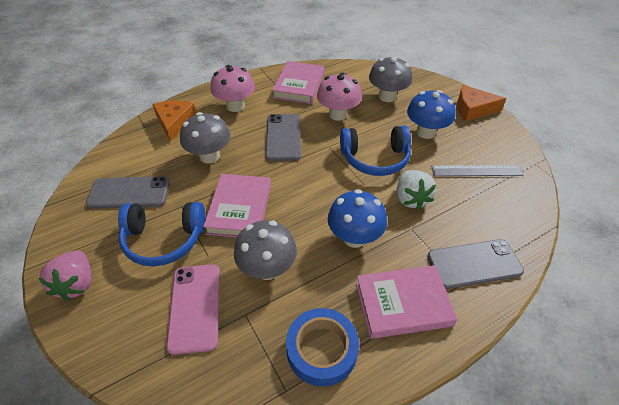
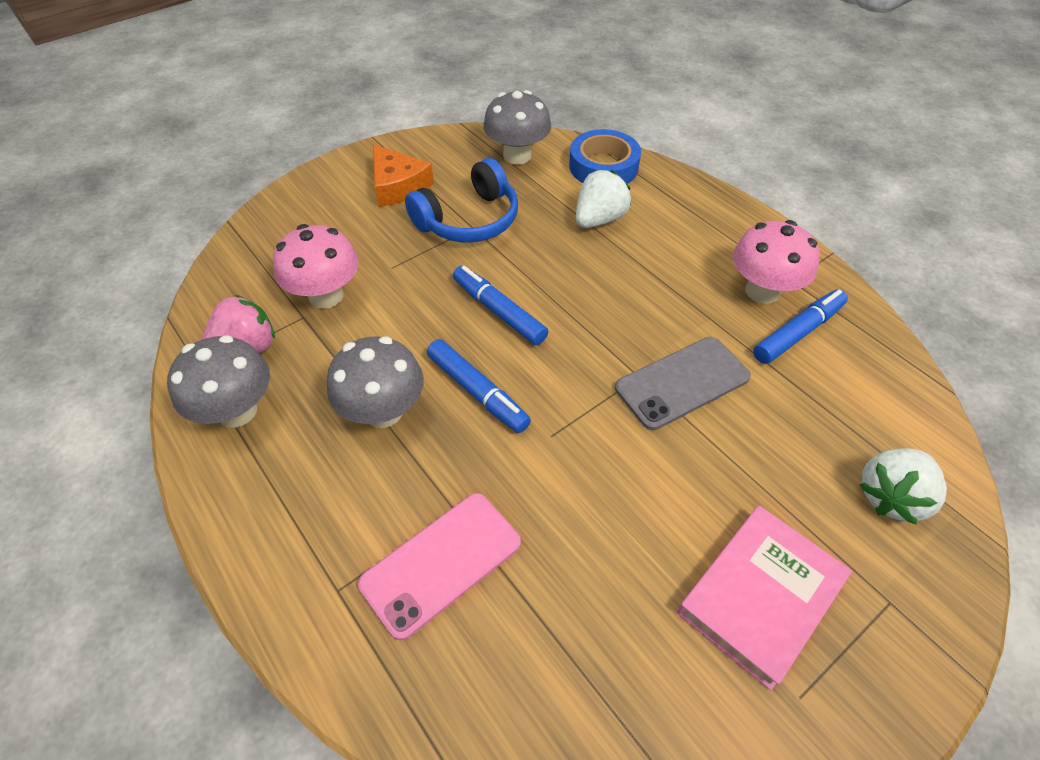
blue headphones: [118,202,206,266] [340,126,411,176] = 2 -> [405,158,518,242] = 1
blue marker: none = 0 -> [427,339,531,433] [453,266,548,345] [753,289,848,364] = 3
blue mushroom: [328,189,387,248] [407,90,455,139] = 2 -> none = 0
grey phone: [86,177,170,209] [265,114,301,161] [427,239,524,289] = 3 -> [615,337,751,430] = 1
grey ruler: [431,165,523,176] = 1 -> none = 0
orange cheese: [152,100,196,142] [457,85,507,121] = 2 -> [373,144,434,207] = 1
pink book: [203,174,271,237] [272,61,324,104] [356,265,457,339] = 3 -> [677,505,852,690] = 1
white strawberry: [397,170,436,210] = 1 -> [576,170,631,228] [859,448,947,524] = 2

